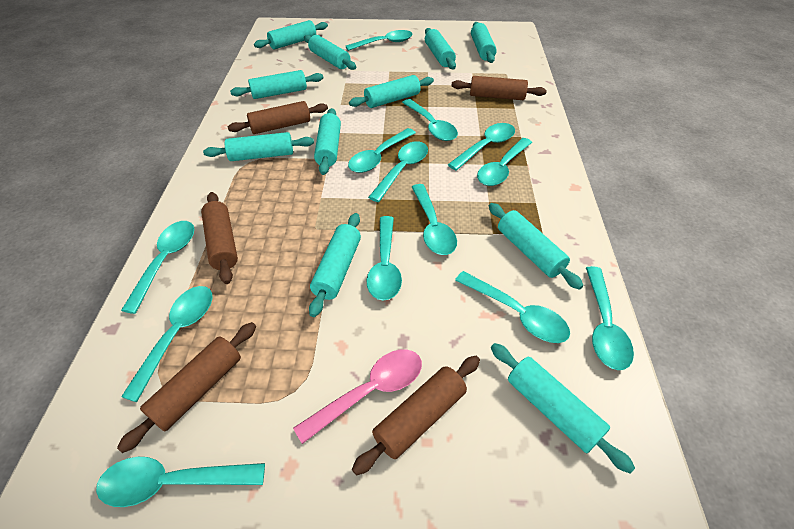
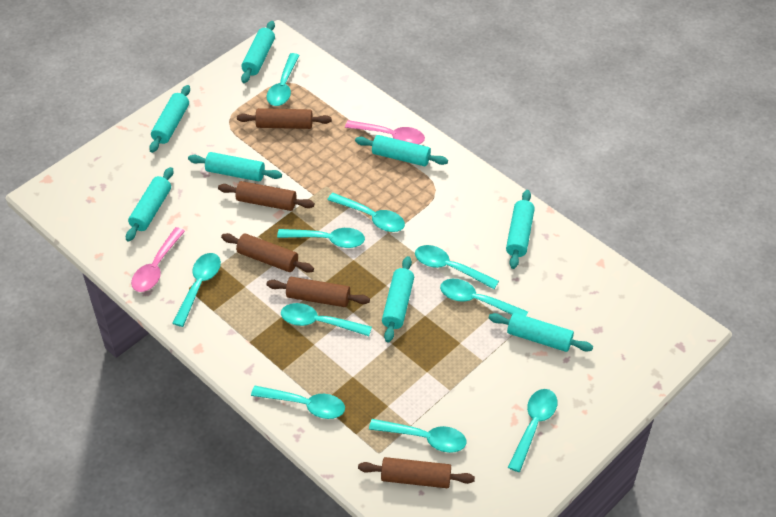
pink spoon: [293,350,422,444] = 1 -> [131,227,185,292] [345,120,425,145] = 2
turquoise rolling pin: [203,132,314,161] [230,70,323,99] [254,20,328,49] [304,35,356,70] [309,213,361,317] [314,108,341,175] [349,75,434,108] [425,28,456,69] [471,22,497,63] [489,203,583,290] [491,343,635,473] = 11 -> [126,167,173,242] [149,85,190,153] [188,152,282,181] [241,21,275,83] [355,135,448,166] [382,256,414,342] [488,313,593,352] [506,190,535,269] = 8
turquoise spoon: [96,457,265,507] [121,221,194,314] [121,286,213,402] [345,30,412,51] [348,128,416,173] [366,216,402,301] [368,141,428,202] [402,99,458,141] [412,184,457,255] [448,123,515,170] [455,271,570,343] [477,138,532,186] [586,266,634,370] = 13 -> [172,253,221,327] [251,386,345,419] [267,53,300,106] [277,228,365,248] [281,303,372,336] [327,193,405,232] [369,419,466,453] [415,245,499,289] [440,279,528,316] [508,389,557,472] = 10

